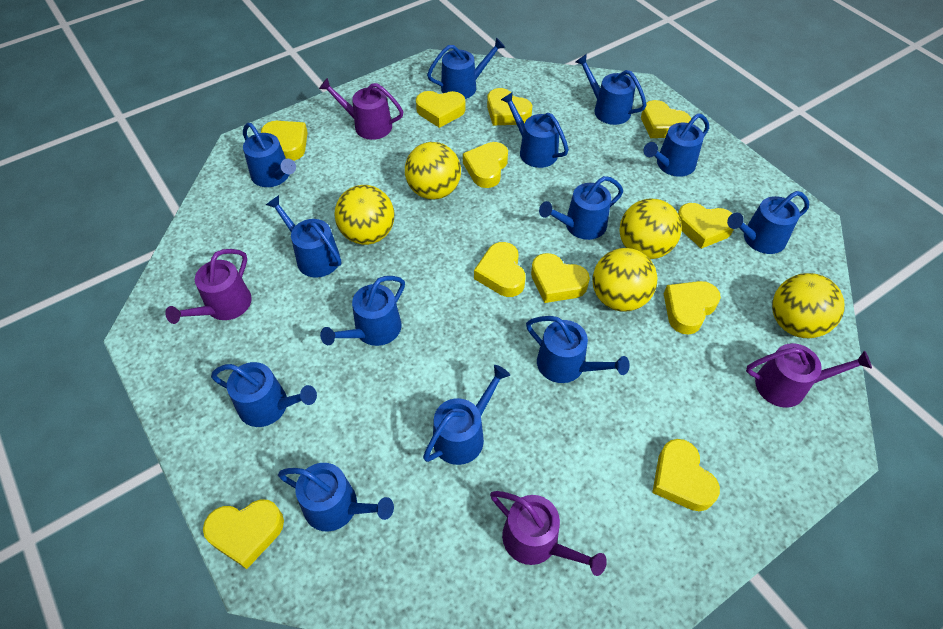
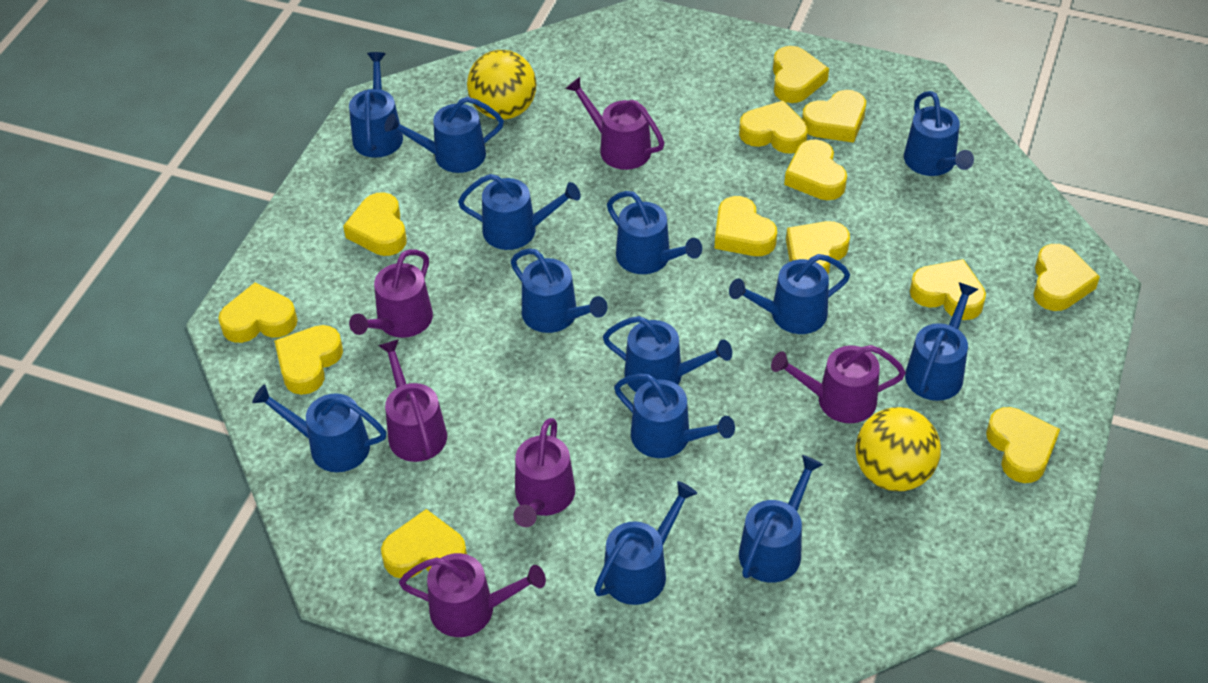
purple watering can: [165,249,252,324] [319,78,403,140] [490,491,607,576] [746,343,872,408] = 4 -> [349,249,433,338] [378,339,447,462] [399,553,546,637] [514,418,575,527] [566,77,665,170] [771,345,906,423] = 6
yellow ball: [335,185,394,245] [405,142,461,200] [593,248,658,312] [620,199,682,259] [772,273,845,338] = 5 -> [467,50,536,119] [855,407,941,491] = 2
yellow heart: [203,499,284,569] [261,121,308,161] [416,91,465,128] [463,142,508,188] [474,242,526,297] [487,88,532,126] [531,253,590,303] [641,100,691,138] [652,439,720,511] [664,281,721,335] [678,203,734,249] = 11 -> [218,282,298,343] [274,325,343,395] [343,192,407,256] [381,509,467,578] [715,196,777,256] [739,100,808,154] [773,46,829,103] [784,139,847,200] [786,221,850,273] [802,90,866,143] [910,259,986,320] [986,407,1060,483] [1033,244,1100,311] = 13

